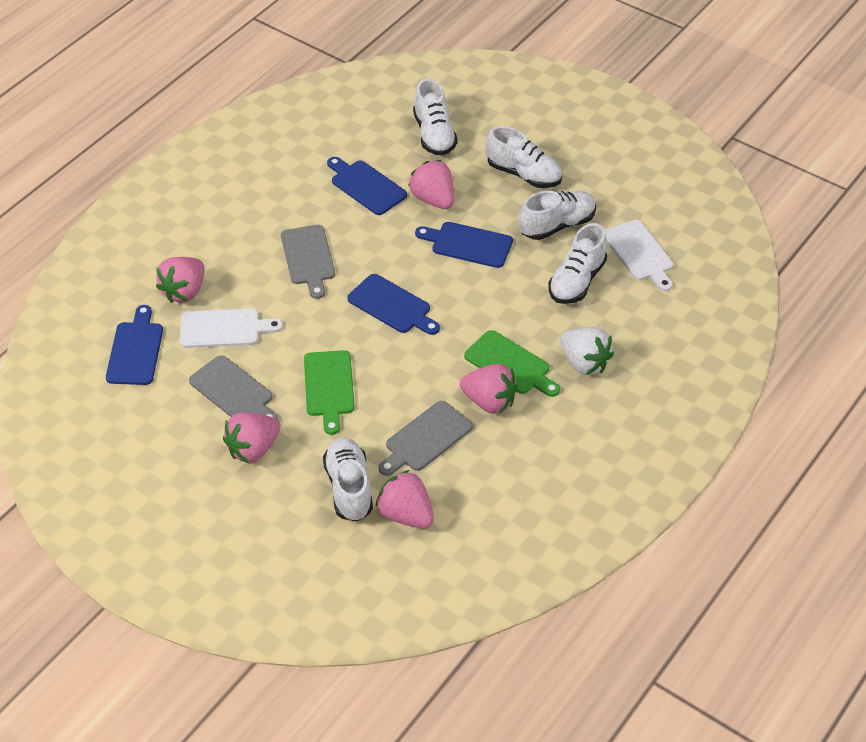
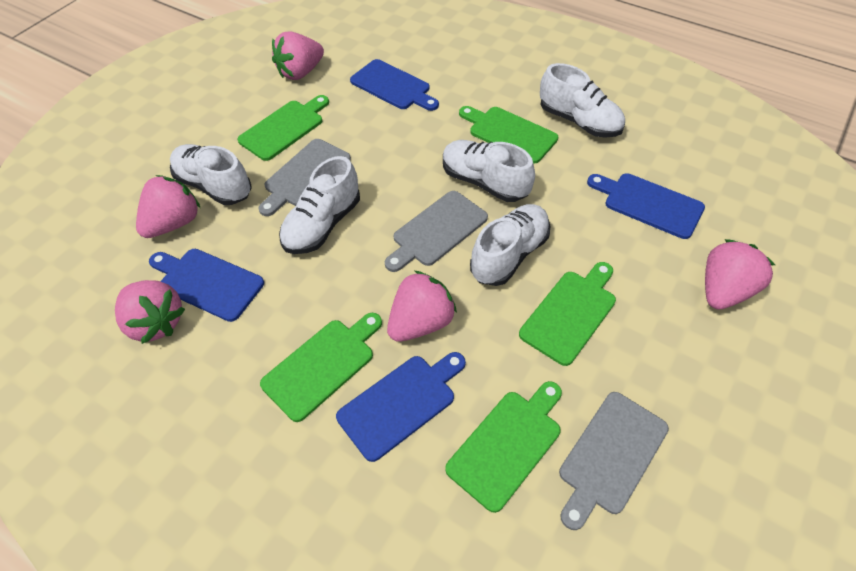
green cutting board: [304,350,355,435] [464,330,560,397] = 2 -> [238,95,329,161] [260,313,382,422] [445,381,562,513] [459,106,558,164] [519,262,616,366] = 5
white cutting board: [180,308,283,348] [605,220,674,291] = 2 -> none = 0
white strawberry: [560,327,614,375] = 1 -> none = 0

